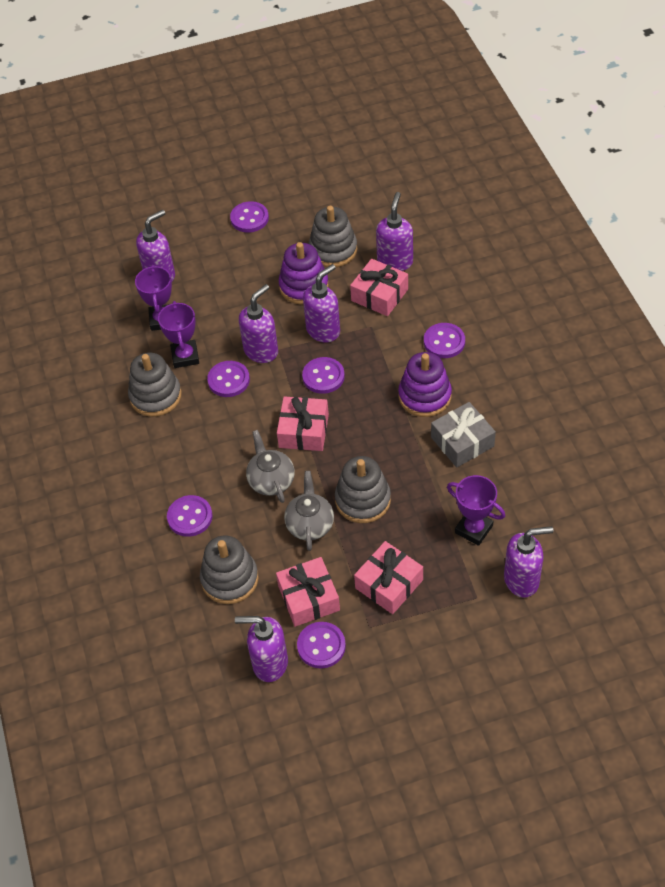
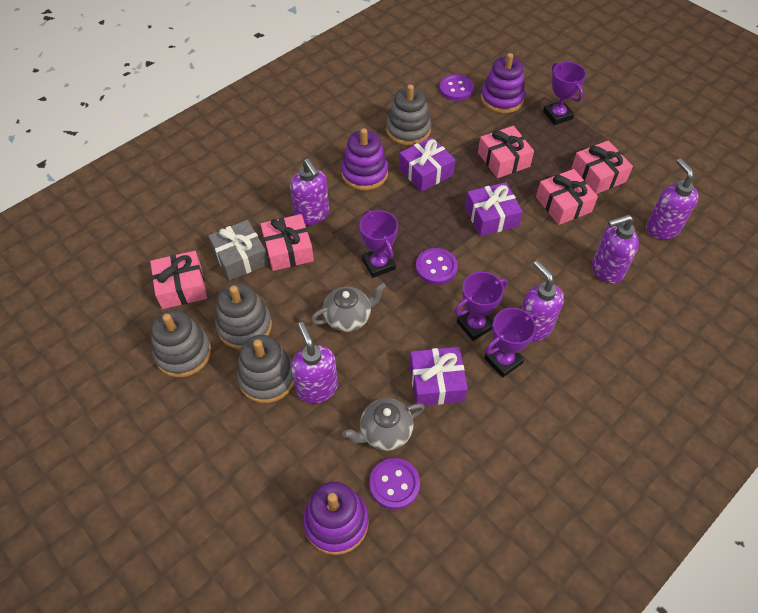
pink gift: [276,557,340,627] [277,396,329,451] [350,259,408,316] [354,541,423,614] = 4 -> [150,251,207,309] [261,214,314,271] [478,126,534,178] [536,169,598,225] [572,140,633,194] = 5
purple button: [167,495,213,537] [207,361,250,397] [230,201,269,233] [297,622,346,668] [302,357,345,394] [424,323,465,358] = 6 -> [369,458,420,510] [416,248,458,285] [439,74,474,101] = 3
purple gift: none = 0 -> [399,137,455,192] [410,347,468,406] [465,182,523,236] = 3
purple soap dispenser: [136,210,175,282] [235,616,288,682] [239,284,278,363] [303,264,340,342] [376,192,413,271] [504,526,553,598] = 6 -> [290,159,329,225] [291,322,338,404] [521,260,564,342] [592,215,639,284] [646,158,699,239] = 5
purple stacking toy: [279,242,328,305] [398,352,452,417] = 2 -> [303,482,369,555] [341,128,388,190] [481,53,525,113] = 3
purple trophy: [135,265,172,331] [158,301,199,368] [447,475,505,546] = 3 -> [360,210,398,278] [454,272,508,341] [484,308,537,378] [543,62,586,125] = 4

